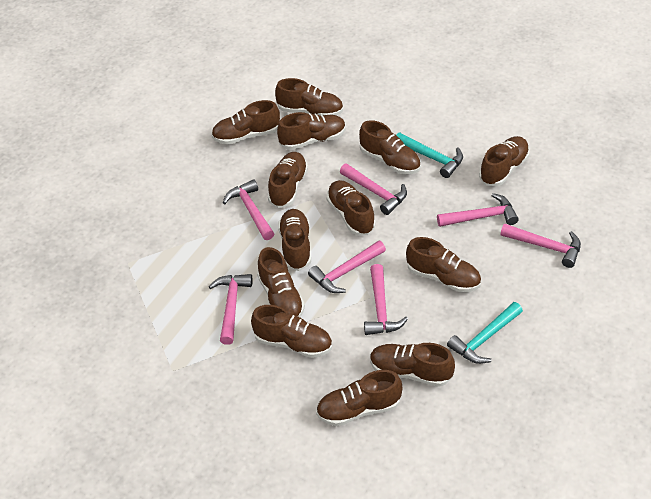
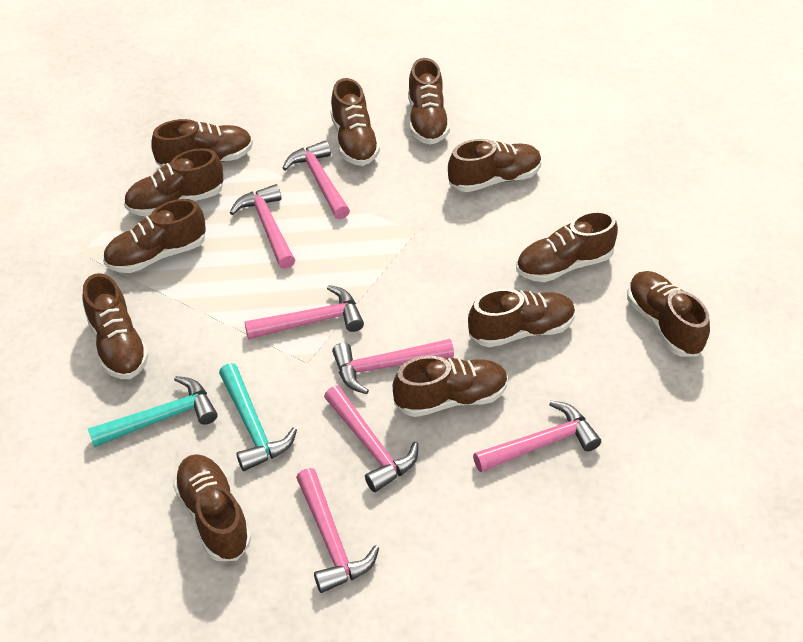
brown shoe: [211,100,280,145] [251,305,332,358] [257,247,305,317] [268,152,308,208] [275,78,343,116] [277,112,346,150] [278,209,311,271] [316,370,402,426] [326,180,376,235] [359,120,421,174] [370,343,455,387] [406,237,481,292] [479,136,530,186] = 13 -> [83,273,149,379] [103,199,206,273] [124,148,223,216] [151,119,253,167] [173,454,251,561] [330,78,380,166] [393,356,508,417] [408,58,450,145] [448,139,542,192] [468,289,575,347] [516,211,618,282] [627,271,710,357] = 12

